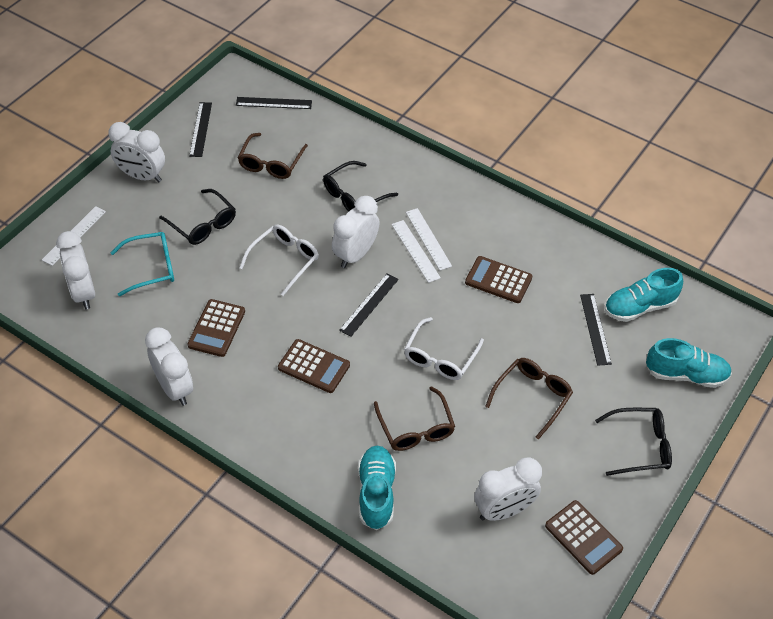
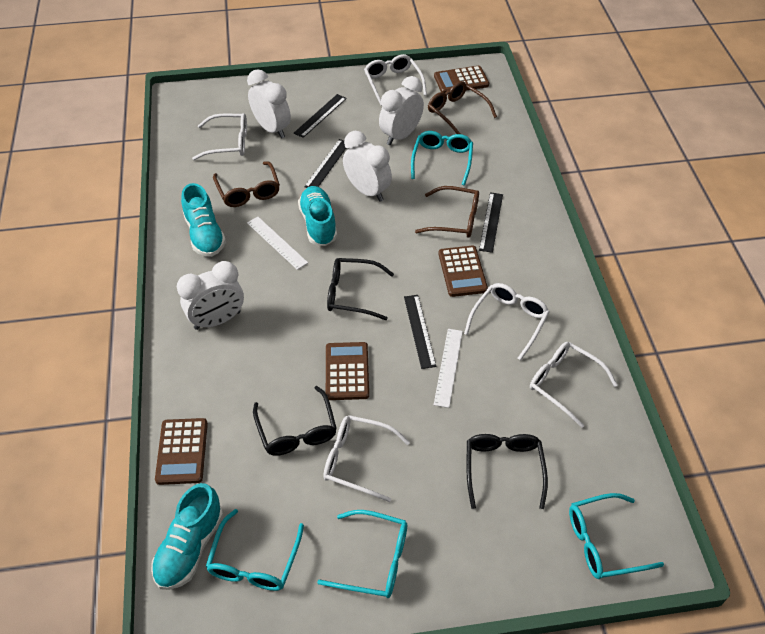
turquoise glasses: [110,232,174,296] = 1 -> [206,509,304,591] [317,510,407,598] [411,131,473,186] [569,493,664,579] = 4
white clock: [56,231,95,309] [108,122,165,182] [145,327,193,406] [332,196,380,268] [474,457,542,521] = 5 -> [177,261,244,330] [247,69,291,139] [343,131,392,202] [379,76,424,145] = 4
white glasses: [239,224,319,296] [404,317,484,380] = 2 -> [192,113,247,160] [324,415,410,502] [364,54,427,106] [464,283,550,360] [530,342,618,428] = 5
white ruler: [42,206,106,266] [392,220,441,283] [406,208,452,270] = 3 -> [247,217,308,270] [434,329,463,408] = 2

